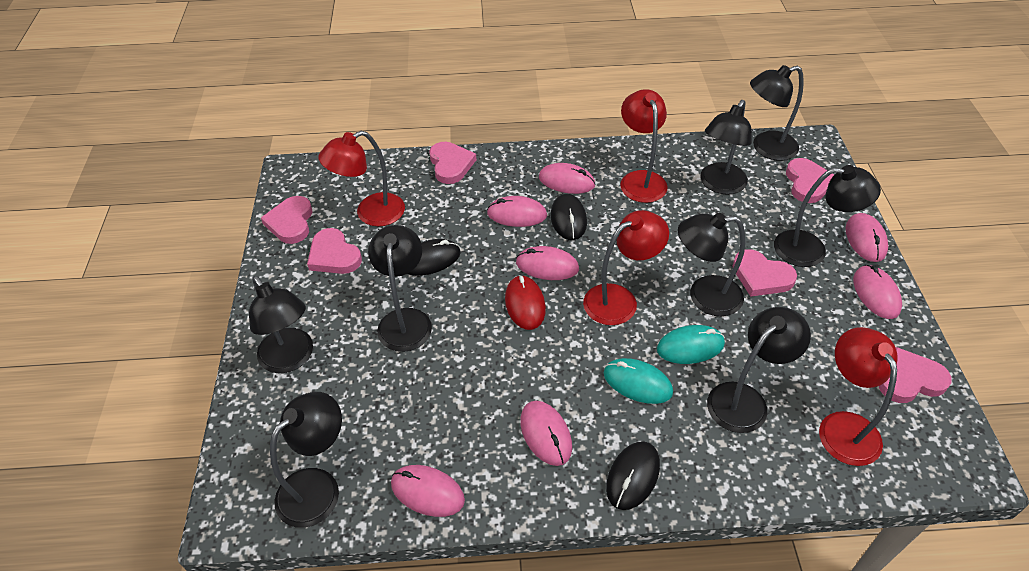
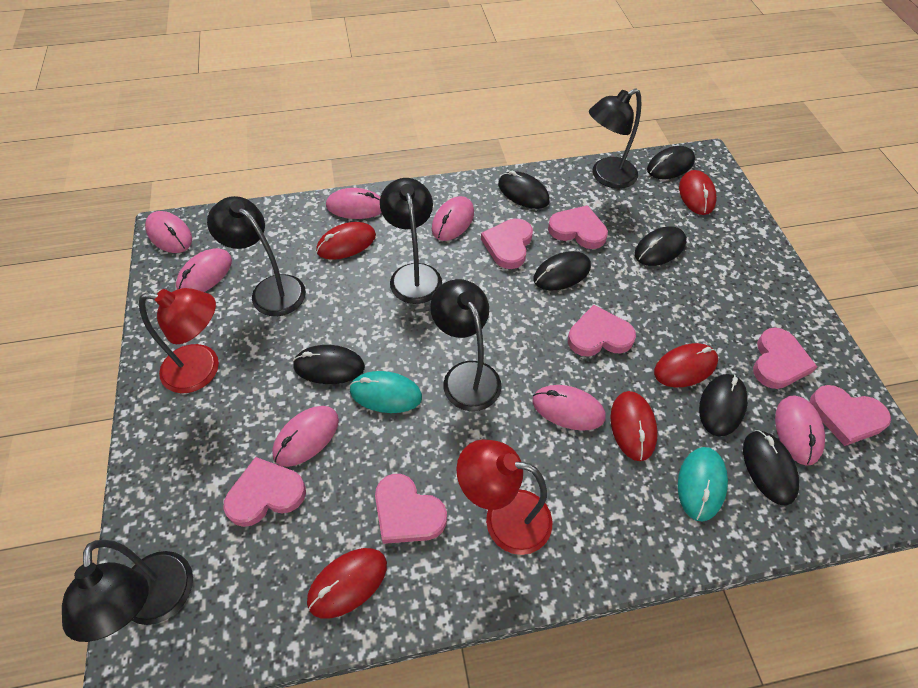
black lamp: [249,276,313,373] [270,392,342,528] [368,225,432,352] [678,213,745,316] [701,100,752,195] [707,307,811,433] [750,65,804,161] [774,165,881,267] = 8 -> [62,540,193,642] [207,196,306,316] [380,178,442,304] [430,279,502,411] [589,88,641,189] = 5
black mouse: [408,239,461,276] [551,194,587,240] [606,441,660,510] = 3 -> [293,345,365,384] [498,171,550,209] [533,251,591,291] [634,226,687,266] [647,146,695,179] [699,374,748,437] [743,430,799,506] = 7
pink heart: [261,196,312,244] [307,228,362,274] [430,142,476,184] [733,249,797,296] [786,158,834,203] [879,347,952,403] = 6 -> [223,457,306,527] [375,474,447,544] [481,219,533,269] [548,205,608,249] [568,305,636,357] [753,327,817,389] [810,385,891,446] = 7
red lamp: [318,131,405,226] [583,210,669,325] [620,89,668,203] [819,327,897,466] = 4 -> [139,288,219,393] [456,439,552,555] = 2
red mouse: [505,275,546,330] = 1 -> [307,548,387,619] [316,222,376,260] [611,391,658,461] [654,343,718,387] [679,170,717,215] = 5

